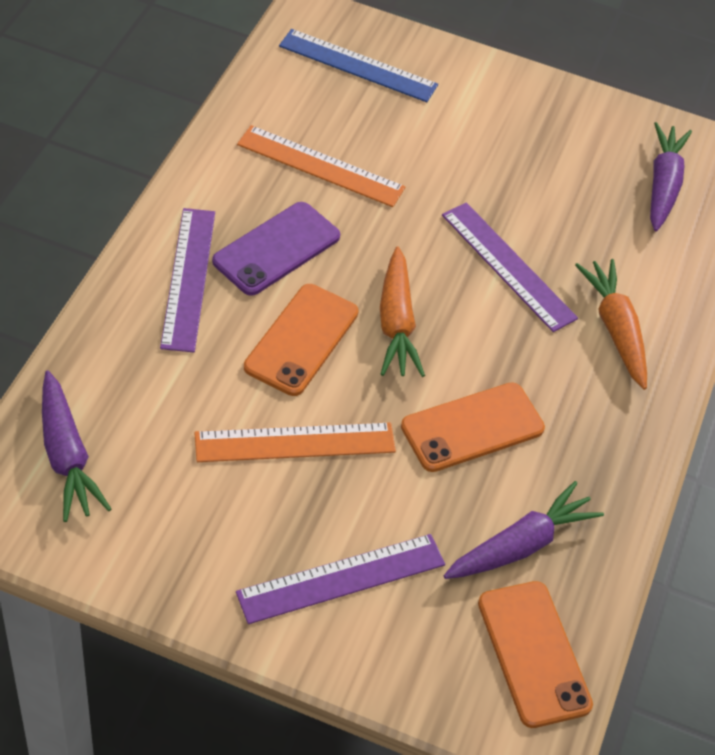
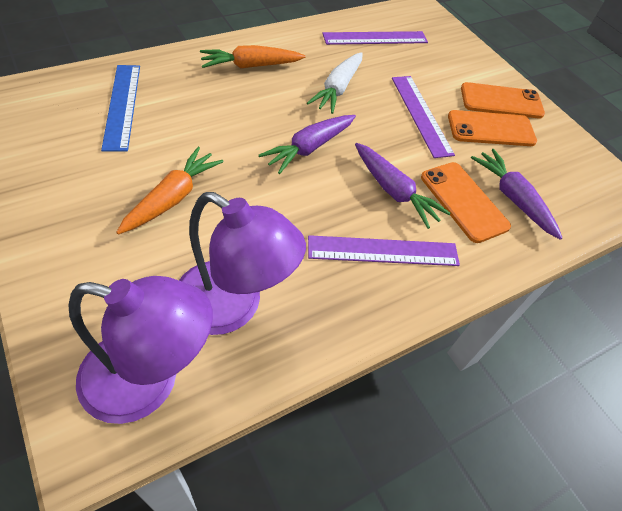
orange ruler: [194,422,396,462] [237,125,405,207] = 2 -> none = 0
purple lamp: none = 0 -> [68,276,213,424] [179,192,306,335] = 2
purple phone: [212,202,340,296] = 1 -> none = 0
white carrot: none = 0 -> [307,52,363,114] = 1

